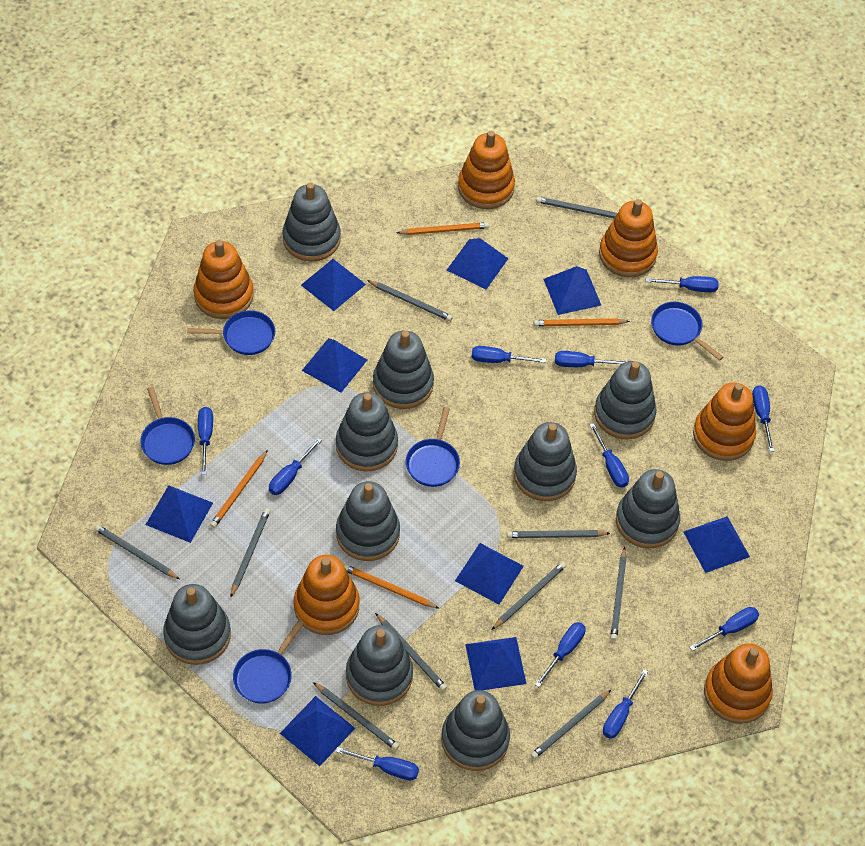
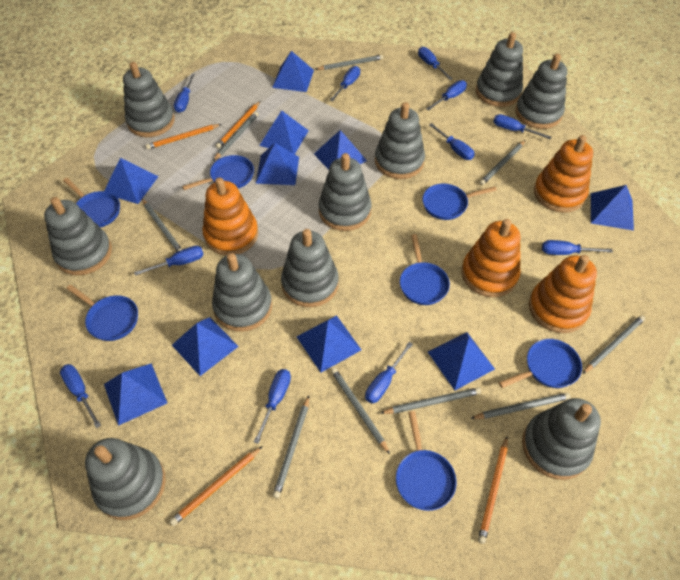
blue pan: [140,387,195,465] [187,310,275,355] [233,621,304,704] [406,407,460,487] [651,302,723,361] = 5 -> [63,178,120,227] [66,285,138,341] [182,155,254,190] [396,411,457,511] [400,234,450,305] [422,184,497,220] [499,339,582,388] = 7
blue pyramid: [146,485,213,543] [280,696,355,766] [301,259,366,311] [302,338,367,392] [447,238,509,289] [455,543,524,604] [465,637,526,690] [544,266,601,315] [683,516,750,573] = 9 -> [104,158,159,204] [104,363,167,426] [172,317,239,376] [256,143,299,185] [259,110,309,154] [272,51,314,92] [297,315,361,373] [314,130,367,170] [428,332,495,390] [591,185,634,231] = 10
grey pencil: [94,525,180,579] [230,508,270,598] [313,682,399,750] [367,280,453,321] [375,613,447,691] [492,562,566,630] [507,530,610,538] [530,690,611,759] [536,197,617,218] [610,547,627,641] = 10 -> [142,199,182,252] [213,112,259,161] [273,396,309,498] [315,55,383,70] [331,368,390,454] [381,387,481,414] [470,393,570,419] [479,140,526,185] [582,315,645,374] = 9
orange stacking toy: [194,240,254,319] [294,555,360,635] [458,131,515,209] [599,199,658,277] [693,382,756,461] [704,643,773,724] = 6 -> [202,177,258,256] [461,219,521,297] [529,255,597,333] [534,135,593,213] = 4

